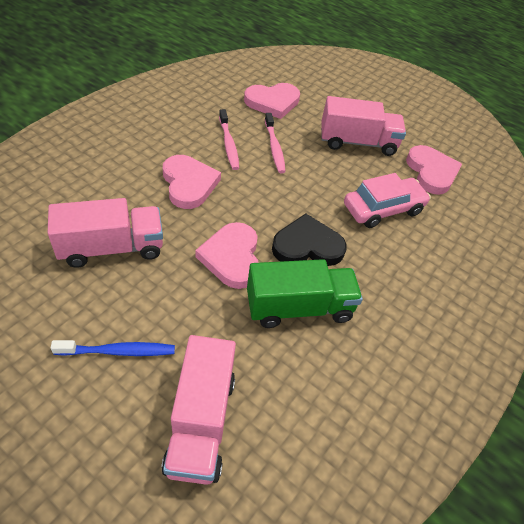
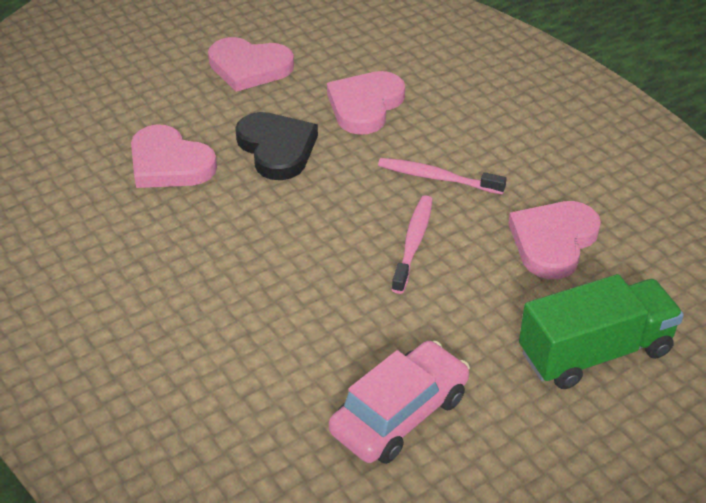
blue toothbrush: [51,340,175,356] = 1 -> none = 0
pink truck: [48,198,163,268] [162,335,236,485] [321,96,406,156] = 3 -> none = 0

